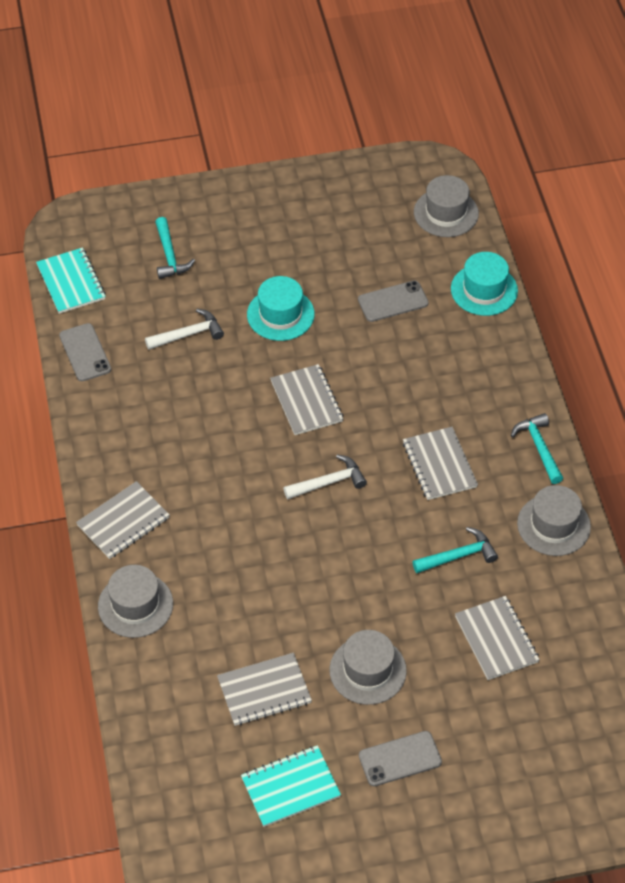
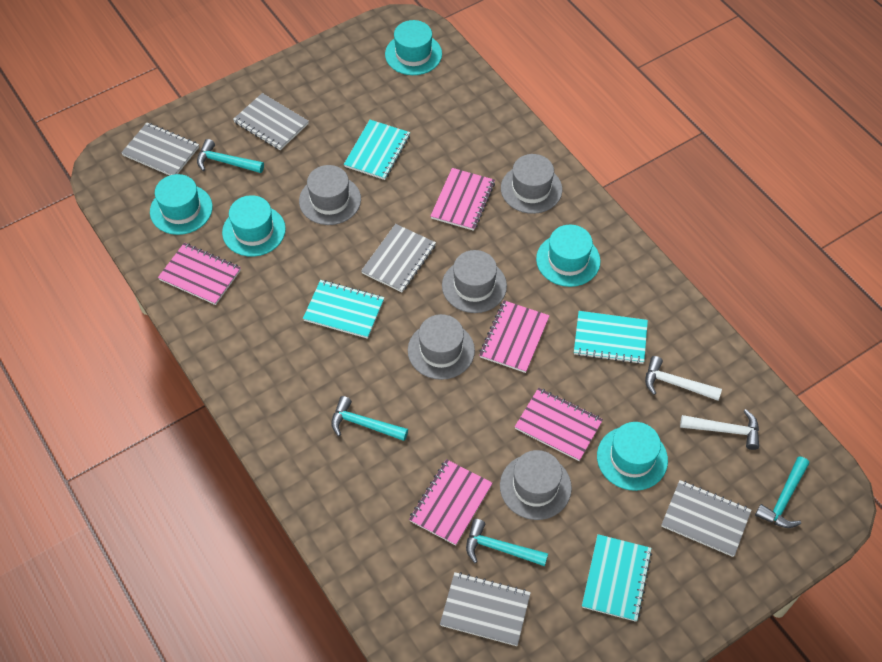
grey hat: [98,565,173,638] [329,630,407,705] [414,175,479,237] [517,485,591,556] = 4 -> [299,165,361,225] [408,314,475,380] [442,250,507,313] [500,450,572,520] [501,154,562,214] = 5
grey phone: [59,323,111,381] [358,280,428,322] [359,731,442,786] = 3 -> none = 0
pink notebook: none = 0 -> [158,243,241,305] [409,459,492,546] [430,168,495,231] [479,300,550,373] [515,388,603,461] = 5
turquoise hammer: [155,217,195,279] [412,527,498,573] [511,413,563,484] = 3 -> [197,139,264,173] [331,396,408,441] [466,519,548,566] [755,456,809,528] = 4
turquoise hat: [247,276,314,341] [451,252,518,316] = 2 -> [150,174,213,235] [222,195,286,257] [385,20,442,75] [536,225,600,287] [597,422,668,491] = 5
turquoise notebook: [36,248,106,314] [241,745,341,827] = 2 -> [303,280,384,339] [344,120,410,180] [574,311,648,364] [582,534,652,622] = 4

